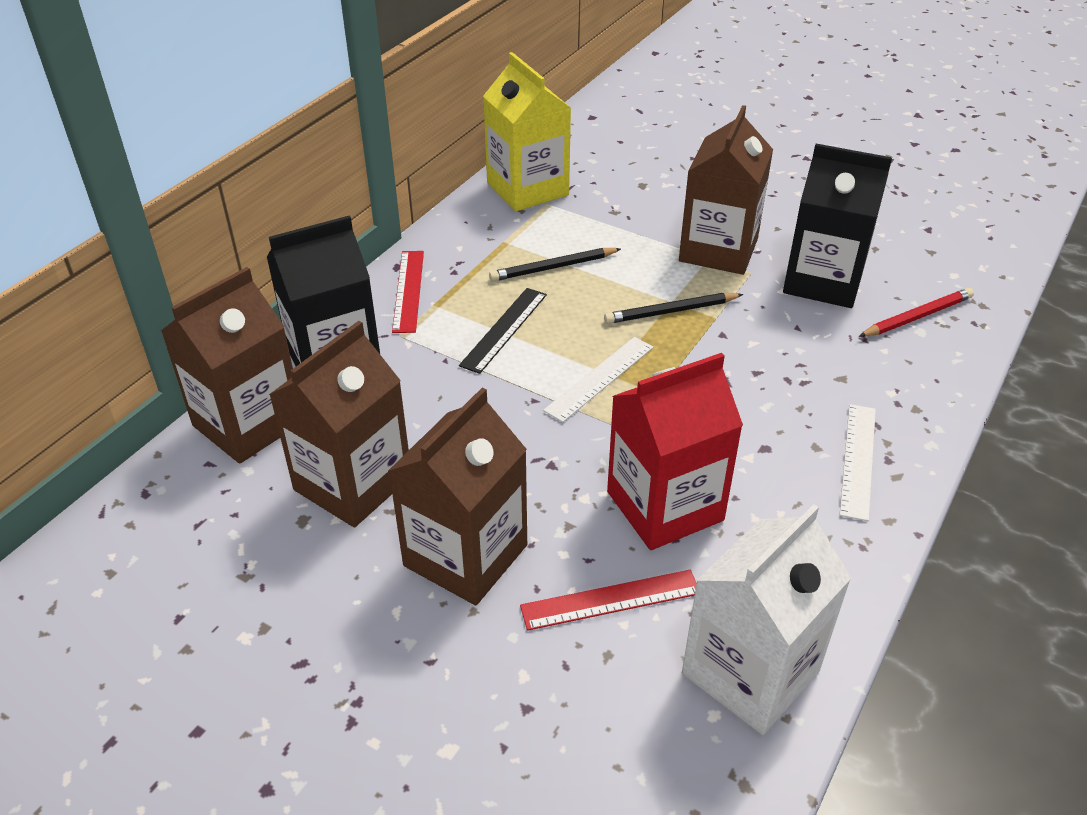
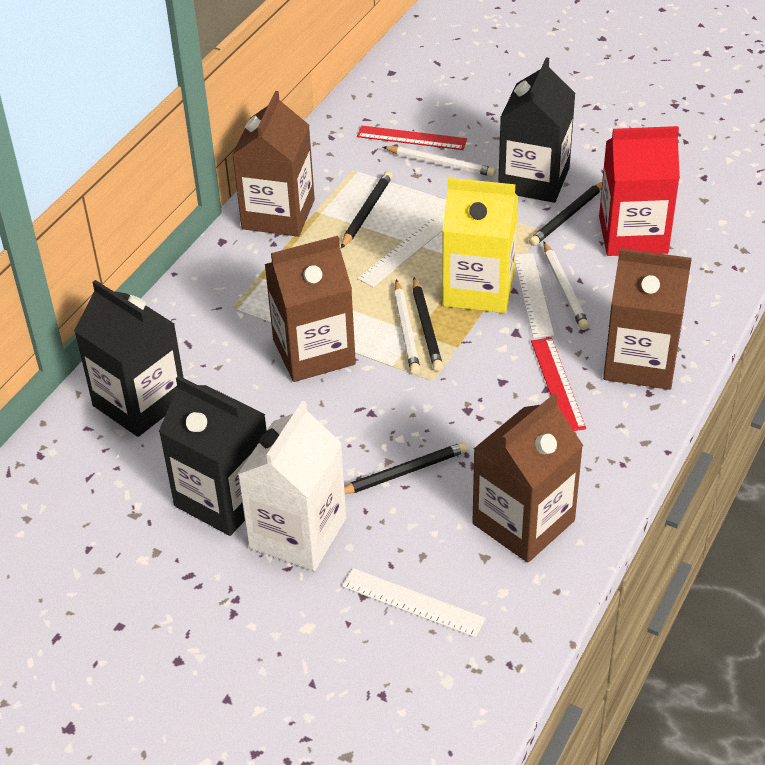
black carton: [267,216,380,366] [783,144,892,308] = 2 -> [74,280,184,437] [159,376,267,536] [498,57,576,203] = 3
black pencil: [489,248,621,282] [604,293,743,324] = 2 -> [341,171,393,248] [344,442,468,494] [413,278,443,371] [529,182,602,246] = 4
black ruler: [459,288,547,374] = 1 -> none = 0
red pencil: [859,288,974,337] = 1 -> none = 0
white pencil: none = 0 -> [383,146,496,177] [394,279,420,374] [543,242,589,330] = 3
white ruler: [543,337,653,423] [840,404,876,521] = 2 -> [342,568,486,638] [358,218,443,287] [515,253,554,338] = 3

